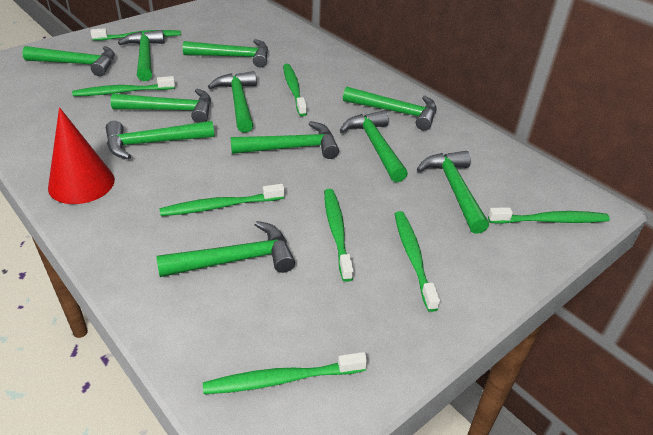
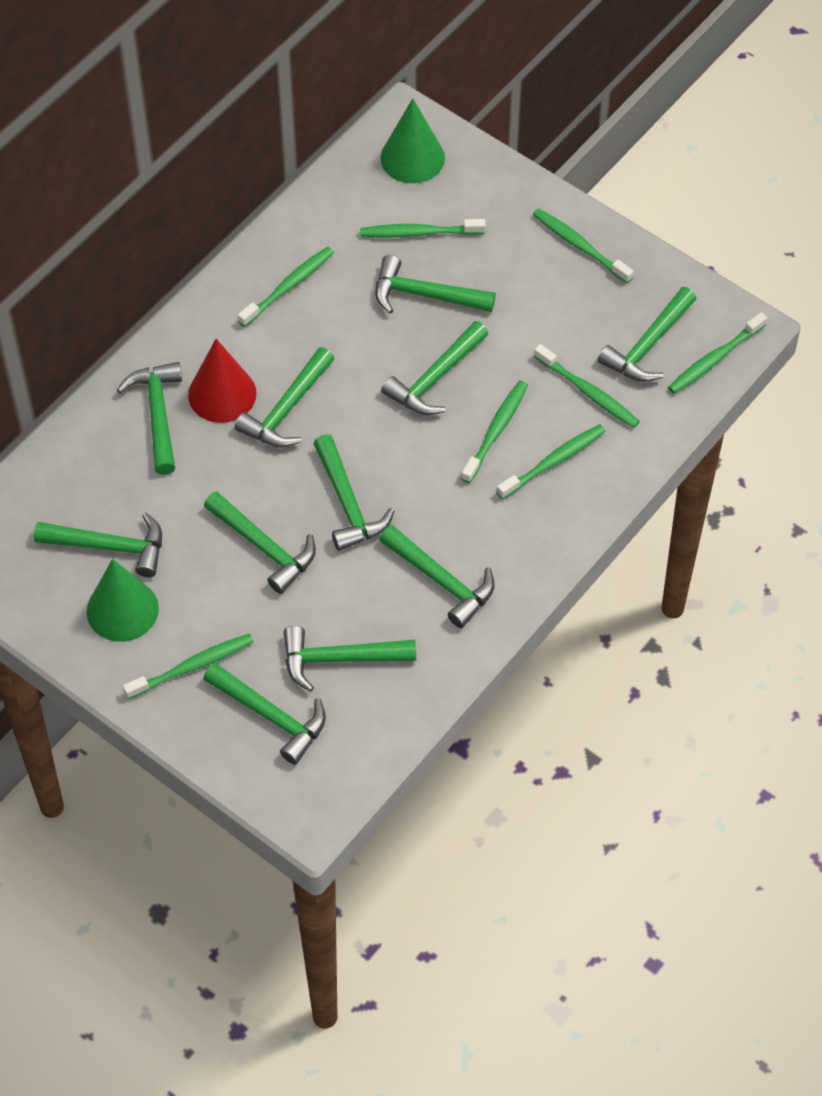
green cone: none = 0 -> [87,559,159,642] [381,98,445,183] = 2

